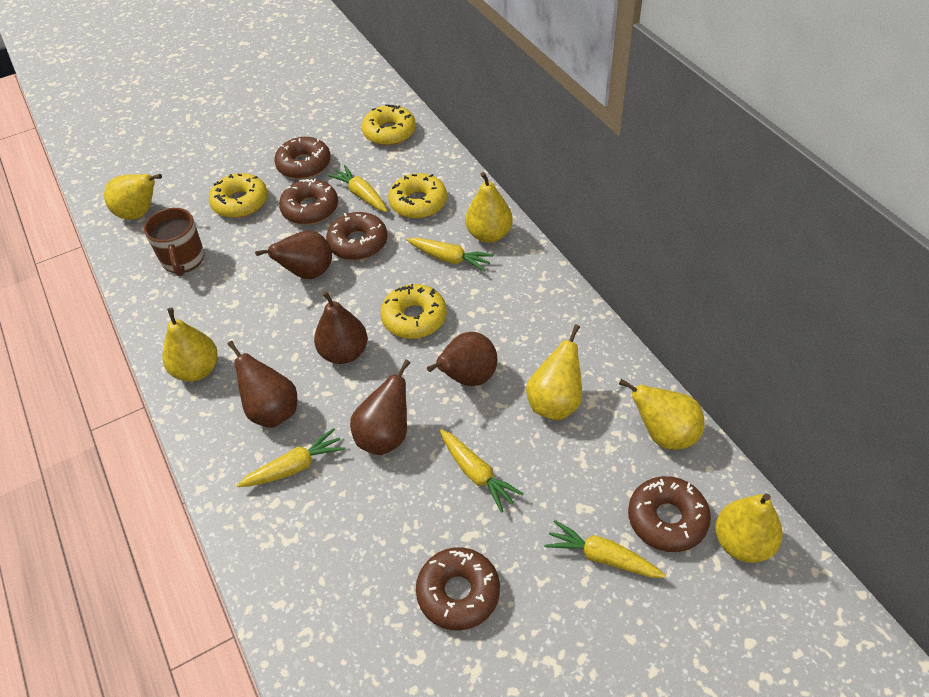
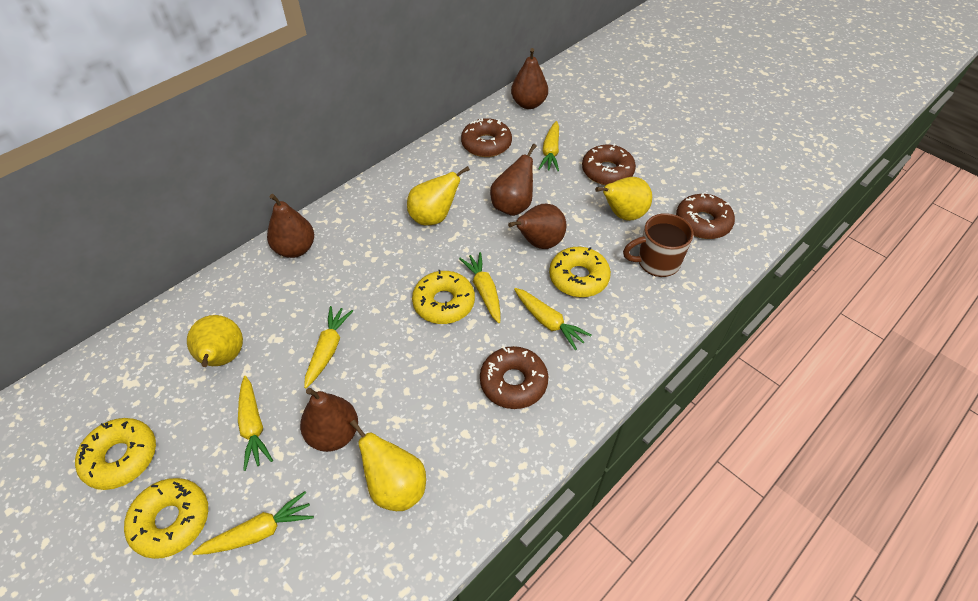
brown donut: [274,137,331,179] [279,179,338,225] [326,212,388,260] [416,547,500,631] [628,476,711,552] = 5 -> [461,118,512,157] [480,346,548,409] [582,144,636,185] [676,193,735,239] = 4
yellow carrot: [237,428,345,487] [328,165,388,212] [406,237,494,272] [440,429,524,513] [544,520,666,578] = 5 -> [193,491,314,555] [238,376,273,471] [304,306,353,388] [459,252,501,323] [514,288,591,350] [538,121,559,171] = 6
yellow pear: [104,174,162,220] [163,308,218,382] [465,172,513,243] [526,324,582,420] [619,379,704,450] [715,493,783,563] = 6 -> [187,315,243,367] [350,420,426,511] [407,166,470,226] [595,177,652,221] = 4

